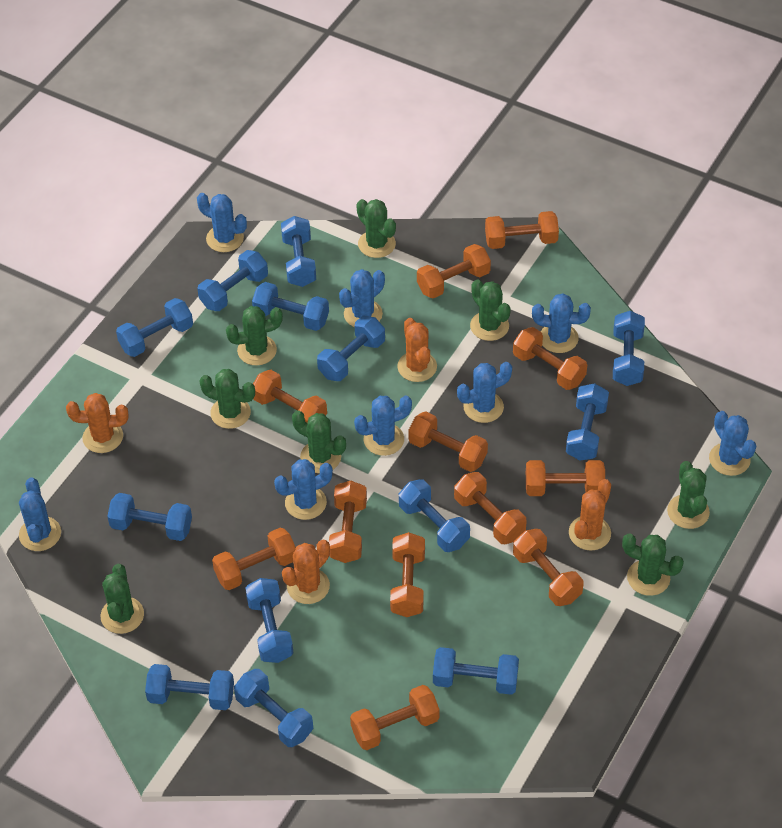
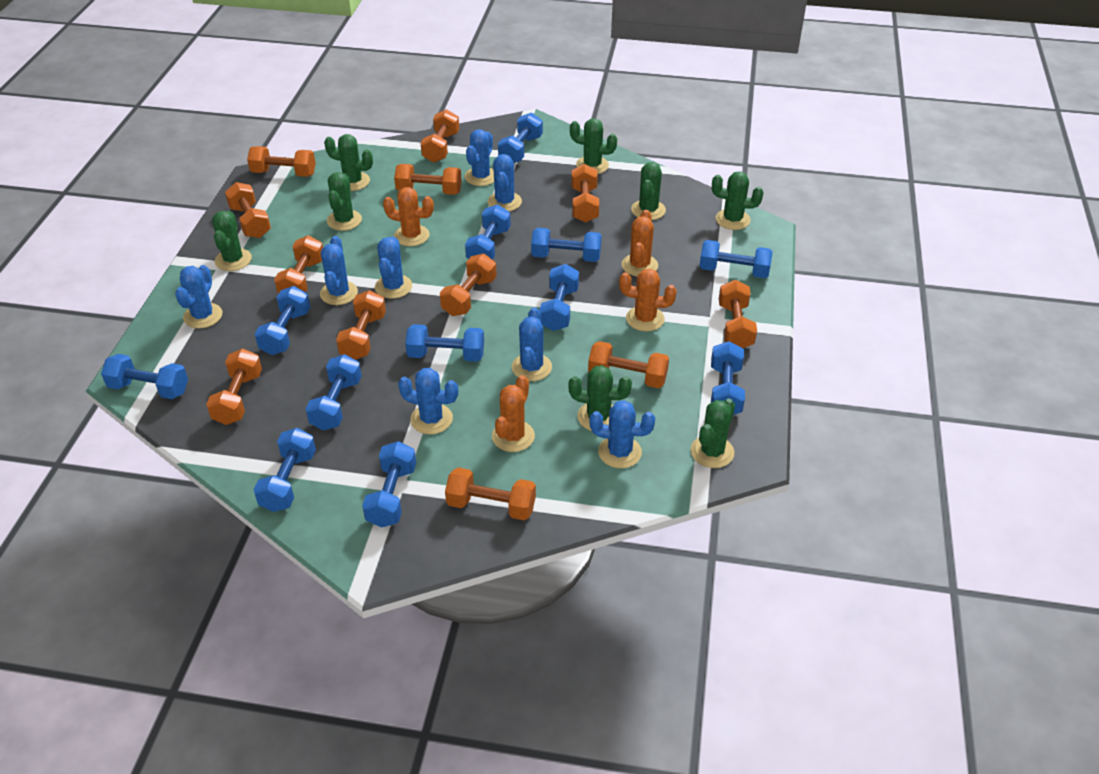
blue dumbbell: [107,493,192,541] [116,298,193,357] [145,664,234,710] [197,250,268,311] [234,669,313,747] [245,578,293,663] [252,282,329,331] [281,216,316,287] [317,316,385,381] [399,479,470,552] [433,647,519,695] [566,383,609,461] [613,311,645,386] = 13 -> [101,354,188,399] [253,428,316,512] [255,286,310,355] [306,354,362,431] [362,441,416,528] [405,324,484,362] [465,204,511,260] [498,113,543,163] [531,228,602,262] [539,264,579,331] [699,240,773,278] [711,341,745,415] = 12

